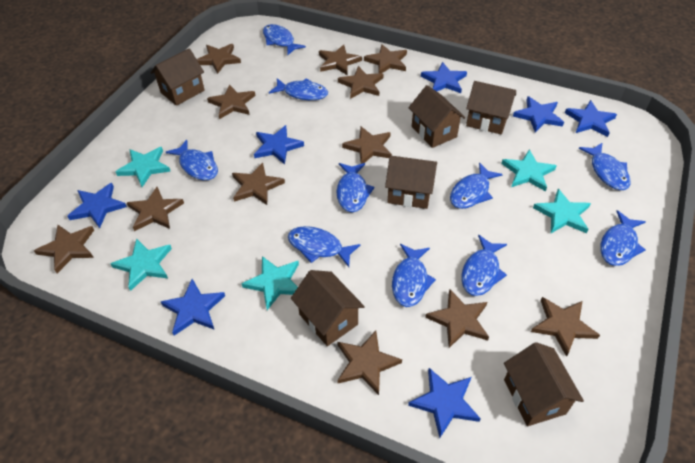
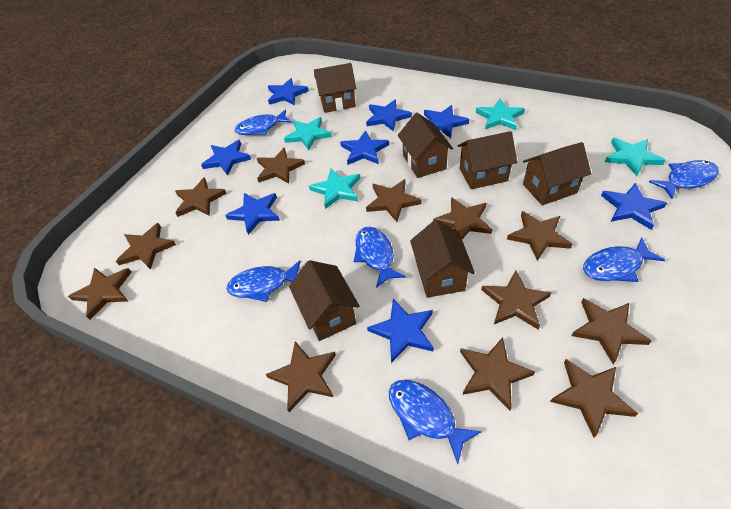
blue fish: [166,140,218,180] [263,24,306,55] [269,78,328,100] [288,226,361,267] [337,163,375,212] [392,244,436,307] [450,162,503,209] [461,235,507,296] [579,142,630,190] [600,210,646,266] = 10 -> [226,260,301,302] [235,109,292,135] [354,227,406,288] [389,380,482,464] [583,238,665,282] [649,160,719,199] = 6
blue star: [67,183,127,228] [161,279,225,336] [254,125,304,164] [408,368,481,438] [421,62,467,93] [513,96,564,133] [565,100,617,137] = 7 -> [201,140,251,176] [225,193,280,235] [268,78,309,105] [340,130,389,165] [366,99,412,132] [367,299,434,363] [424,105,469,138] [601,183,667,230] = 8
turquoise star: [110,239,172,291] [116,147,171,187] [242,256,299,310] [501,150,556,191] [533,189,591,233] = 5 -> [284,117,332,150] [309,169,361,209] [475,99,525,130] [605,138,665,176] = 4

